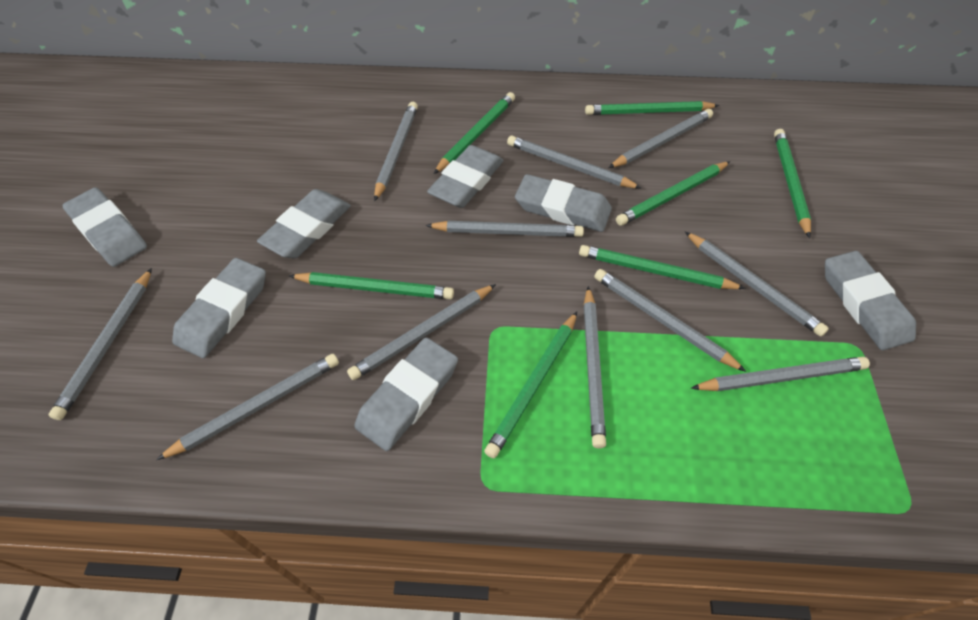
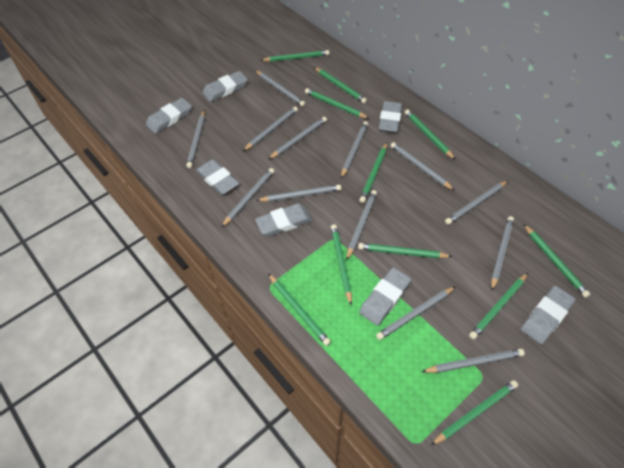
green pencil: [289,272,454,300] [434,92,515,174] [484,312,577,458] [579,245,746,289] [585,101,719,115] [616,161,730,226] [774,129,811,238] = 7 -> [261,50,330,62] [268,274,331,346] [305,88,370,119] [314,67,367,104] [331,224,352,306] [358,243,453,258] [359,143,387,203] [405,109,456,160] [431,380,518,445] [469,273,528,339] [524,224,590,298] = 11
grey pencil: [48,268,152,420] [156,354,339,460] [347,284,496,380] [374,102,418,201] [426,221,584,237] [507,135,642,189] [584,286,606,448] [594,269,746,372] [608,109,713,168] [685,232,829,336] [691,356,870,391] = 11 -> [186,110,205,168] [221,168,274,228] [243,106,298,151] [255,70,305,107] [256,185,341,202] [269,117,327,159] [341,121,368,179] [347,190,377,260] [376,286,456,340] [391,142,455,191] [422,349,525,373] [445,181,508,225] [491,216,514,291] = 13

